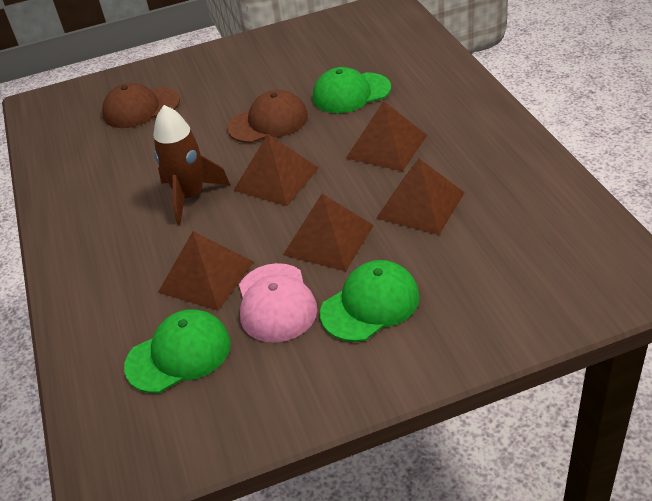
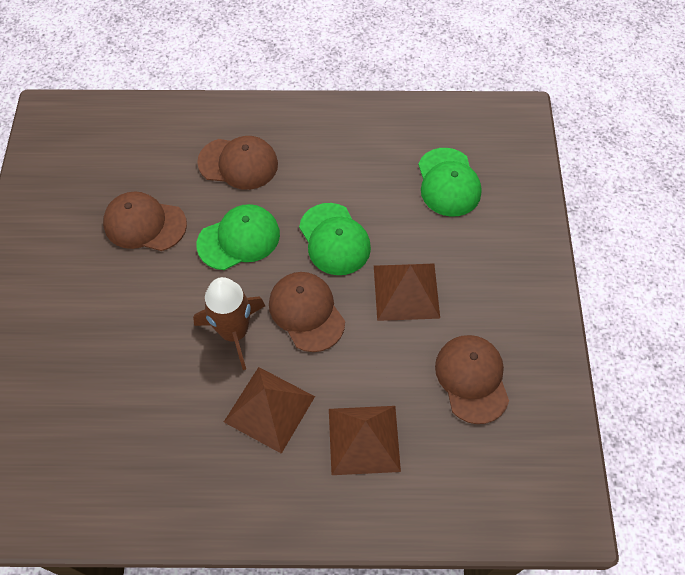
brown cap: [102,83,180,128] [227,90,308,143] = 2 -> [103,191,187,251] [197,136,278,190] [269,272,345,352] [435,335,509,424] = 4
brown pyramid: [158,231,254,311] [233,134,319,206] [283,194,374,271] [346,101,427,172] [376,159,465,235] = 5 -> [224,367,315,454] [329,406,401,475] [374,263,440,321] = 3
pink cap: [239,263,317,343] = 1 -> none = 0

